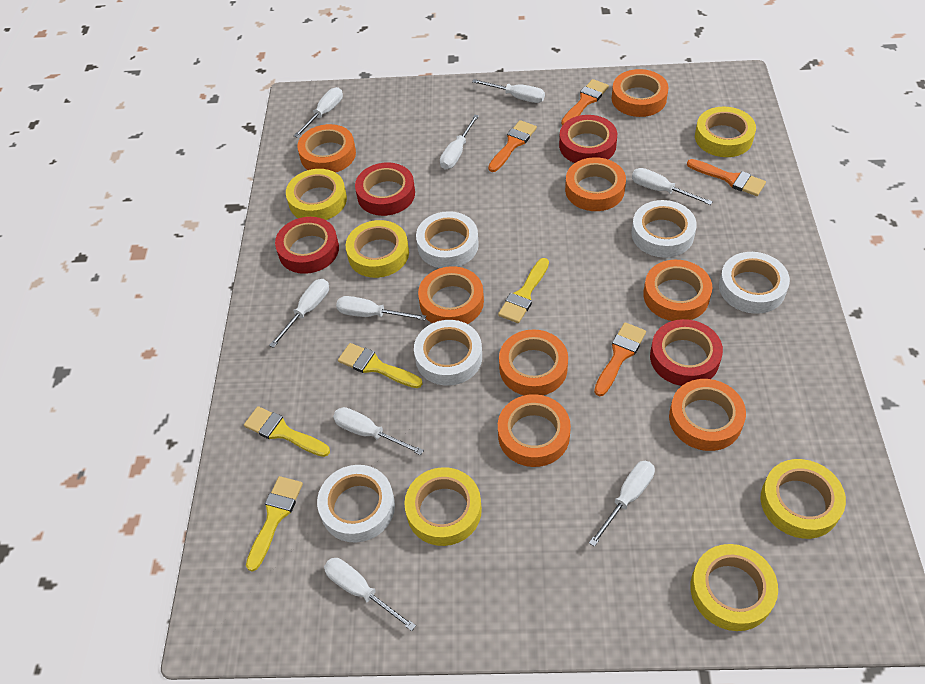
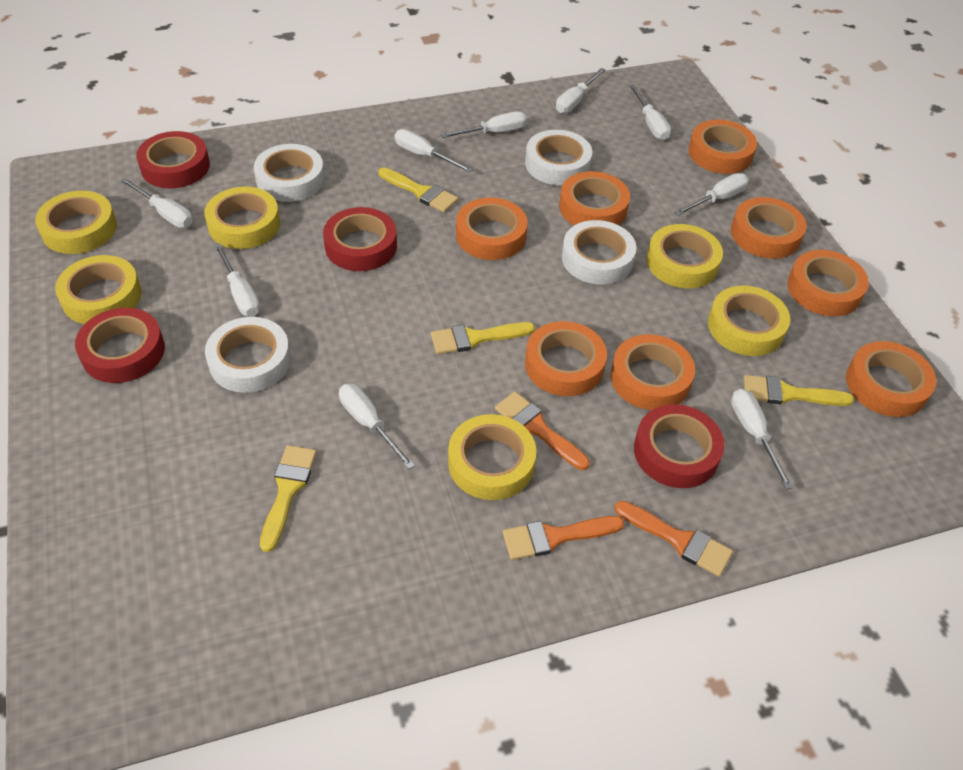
orange brush: [488,120,537,172] [561,79,609,126] [594,322,646,396] [687,159,766,196] = 4 -> [495,391,590,470] [503,516,624,560] [615,501,733,577] = 3
white tape: [317,465,395,543] [414,320,482,386] [416,211,479,268] [631,200,697,258] [719,252,790,314] = 5 -> [205,317,291,393] [254,144,325,202] [525,130,592,185] [562,220,636,285] = 4

